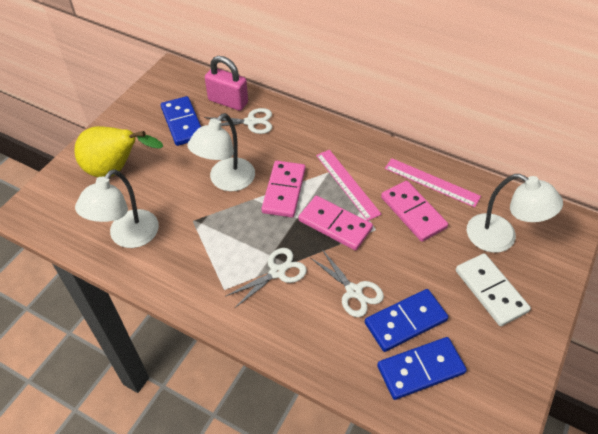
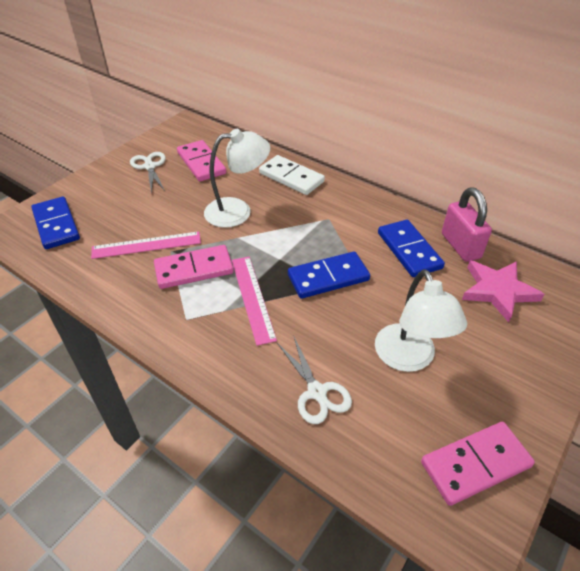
pink star: none = 0 -> [462,260,545,323] = 1
white lamp: [75,169,159,248] [187,113,255,191] [467,174,563,253] = 3 -> [204,129,270,228] [375,269,467,372] = 2
white scissors: [204,108,272,134] [225,248,307,308] [311,249,384,317] = 3 -> [130,152,166,193] [277,337,352,424] = 2
yellow pear: [75,126,163,177] = 1 -> none = 0

